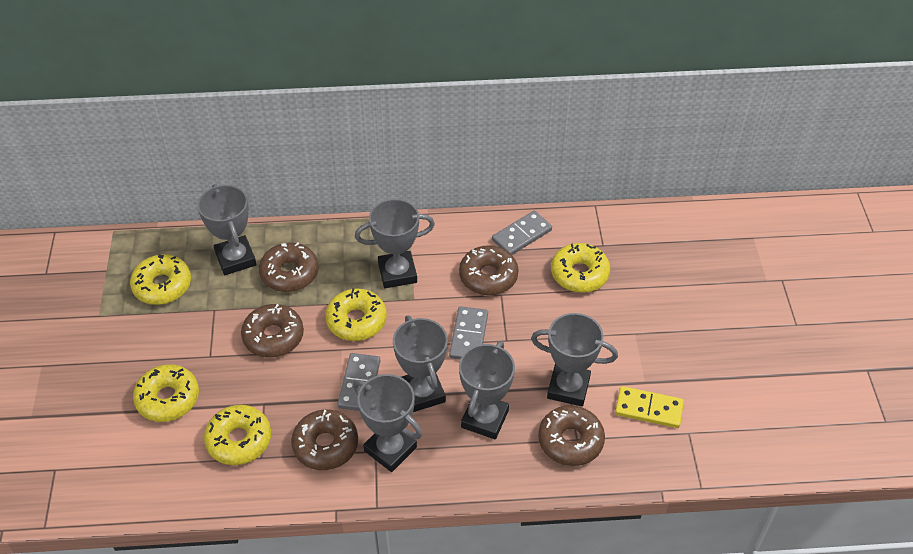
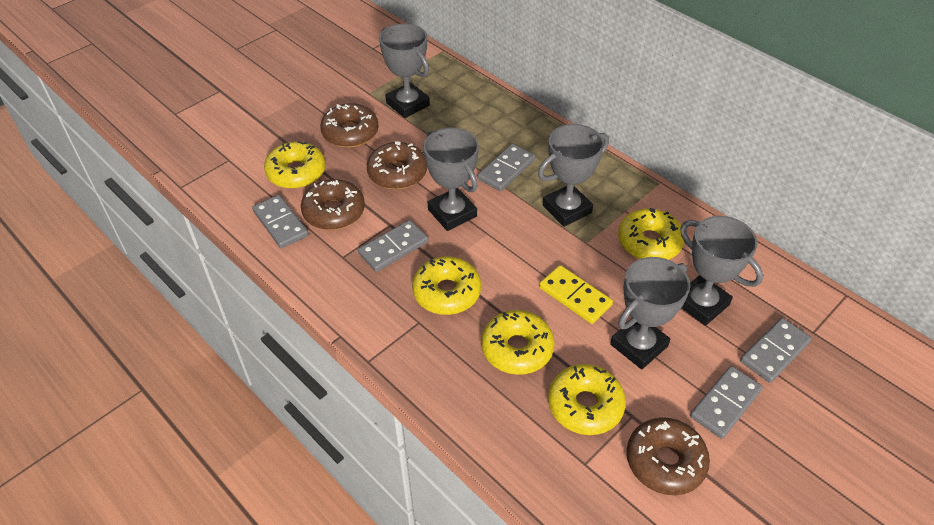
brown donut: [241,304,304,357] [259,242,319,292] [291,409,358,470] [459,246,518,295] [538,405,605,466] = 5 -> [301,179,365,230] [320,103,379,148] [367,141,427,189] [627,417,710,495] = 4
grey domino: [338,353,380,411] [449,306,488,360] [492,211,552,255] = 3 -> [252,195,309,248] [358,220,429,272] [478,144,535,191] [690,366,763,439] [740,318,812,383] = 5
grey trophy: [197,184,257,275] [353,374,422,472] [355,199,435,288] [393,316,448,412] [459,341,515,439] [531,313,618,407] = 6 -> [379,23,430,118] [423,128,479,231] [538,124,609,227] [610,257,690,369] [680,216,763,326] = 5

